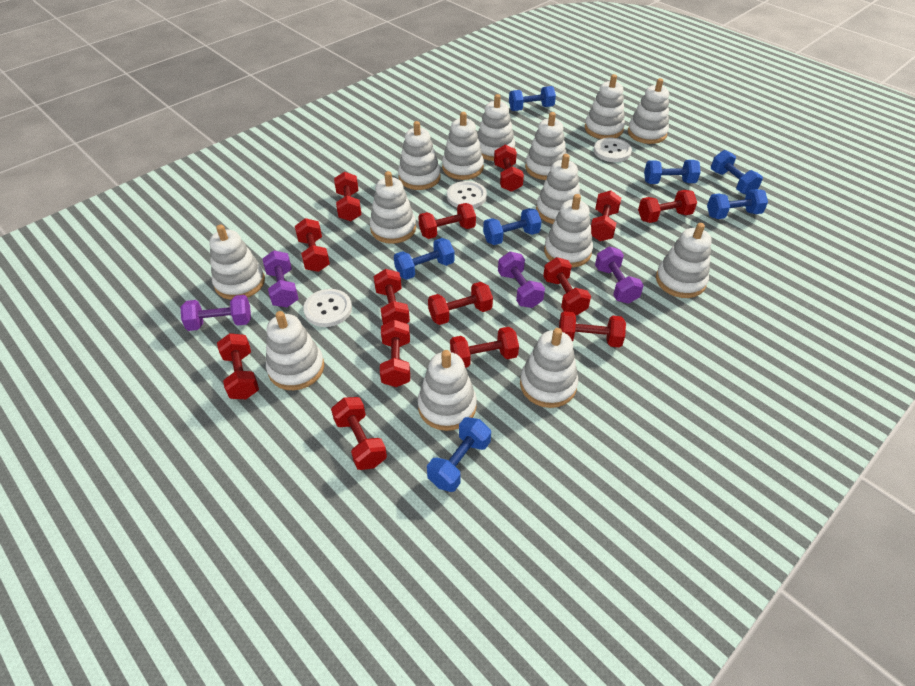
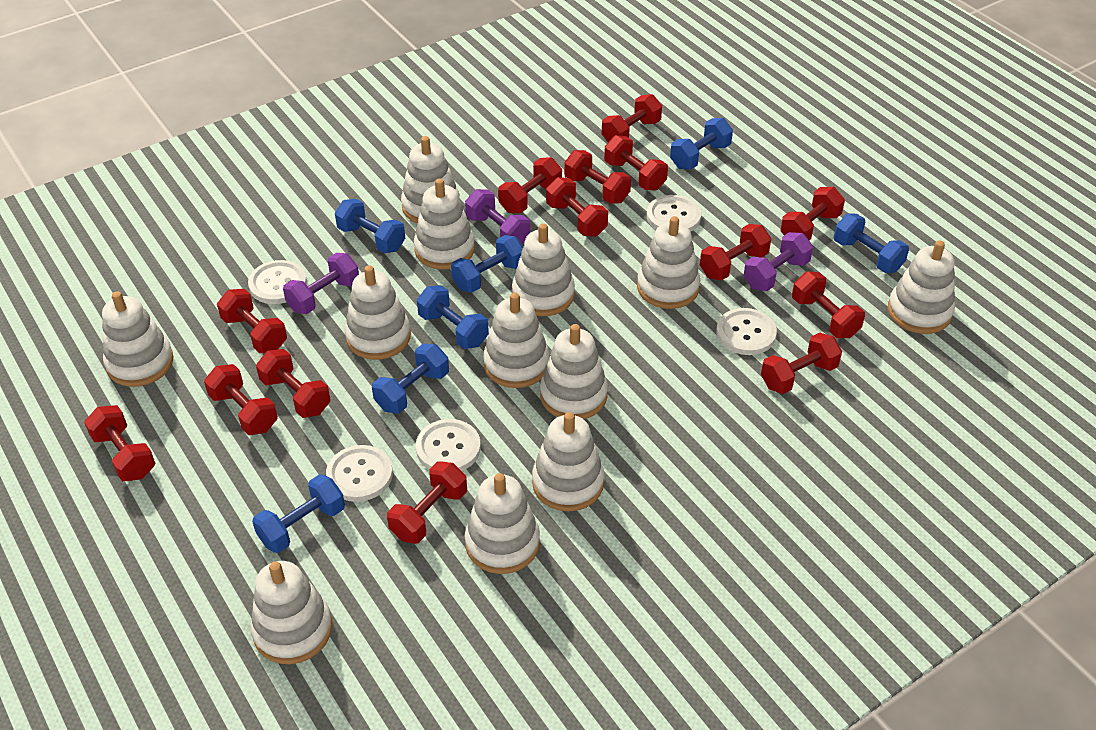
purple dumbbell: [181,295,251,331] [262,250,298,307] [498,252,545,308] [595,246,644,304] = 4 -> [283,253,359,314] [465,189,530,244] [743,232,813,291] = 3
white button: [303,289,352,327] [447,181,487,208] [594,138,632,162] = 3 -> [248,260,307,304] [326,445,393,502] [416,419,481,471] [647,195,701,232] [716,308,777,355] = 5
white stacking toy: [209,225,265,300] [266,311,324,390] [370,171,416,244] [398,121,441,190] [418,350,477,431] [442,112,484,180] [477,94,515,161] [520,328,578,408] [525,112,567,180] [536,154,581,224] [544,194,593,268] [585,74,625,139] [628,78,669,144] [656,223,712,298] = 14 -> [102,291,173,387] [250,561,332,664] [345,265,411,360] [401,136,460,223] [414,179,475,269] [465,473,540,574] [483,293,550,388] [512,224,575,316] [532,412,604,512] [540,324,608,419] [637,216,700,309] [888,240,955,334] = 12

